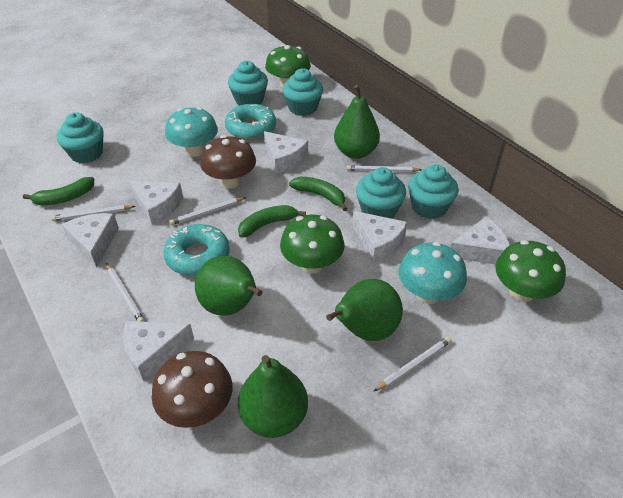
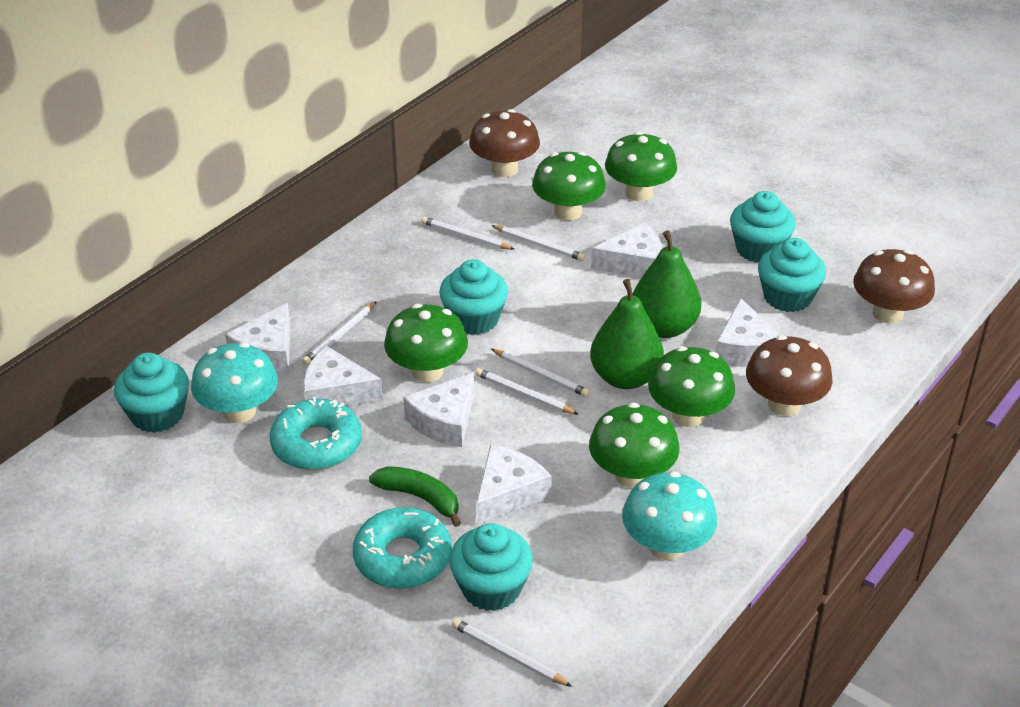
brown mushroom: [152,351,232,428] [200,135,256,188] = 2 -> [469,109,540,177] [746,335,833,416] [853,249,935,324] = 3
green banana: [23,177,94,206] [238,205,306,238] [289,177,347,211] = 3 -> [369,466,461,527] = 1
green mushroom: [265,44,311,88] [280,214,345,274] [495,240,566,302] = 3 -> [384,304,468,382] [532,151,606,220] [589,402,680,488] [605,132,677,201] [648,346,735,427] = 5
green pear: [195,256,262,316] [238,355,308,438] [326,279,403,341] [334,85,380,159] = 4 -> [590,279,664,389] [632,230,701,338] = 2
white pencil: [51,205,135,221] [106,263,145,322] [169,197,246,225] [347,165,422,172] [373,337,452,392] = 5 -> [302,301,377,365] [421,217,515,250] [452,619,572,687] [475,368,579,415] [491,225,585,261] [491,349,590,397] = 6

